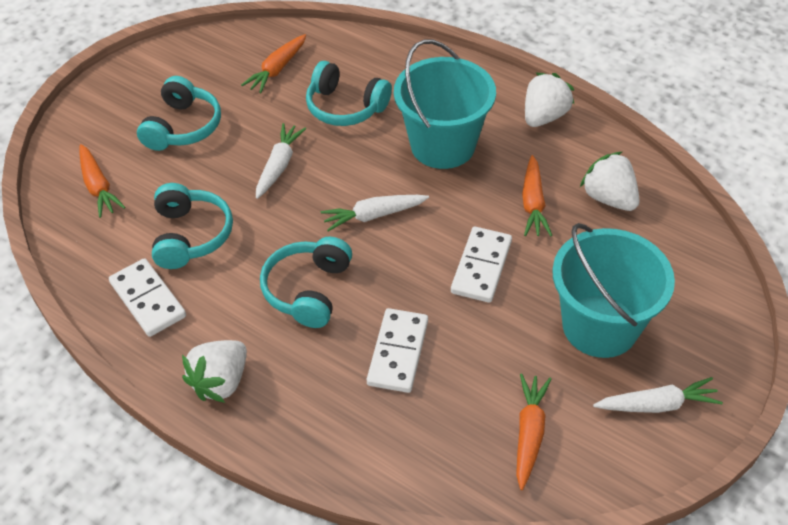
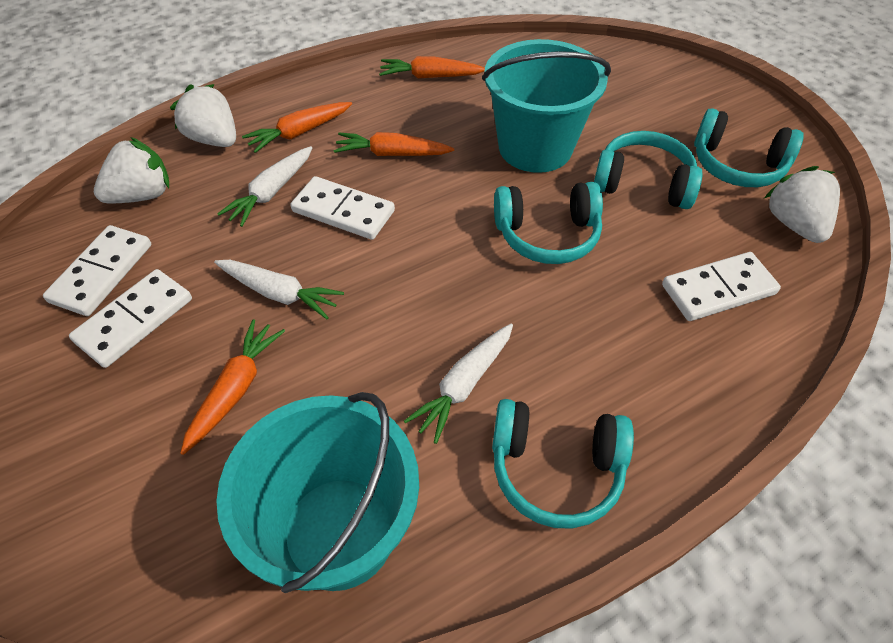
white domino: [109,258,186,337] [367,308,428,393] [451,227,512,303] = 3 -> [43,225,151,316] [69,269,192,368] [291,176,395,240] [662,252,781,321] = 4

